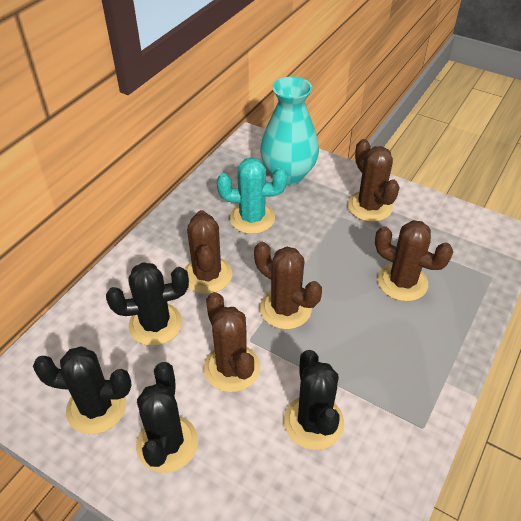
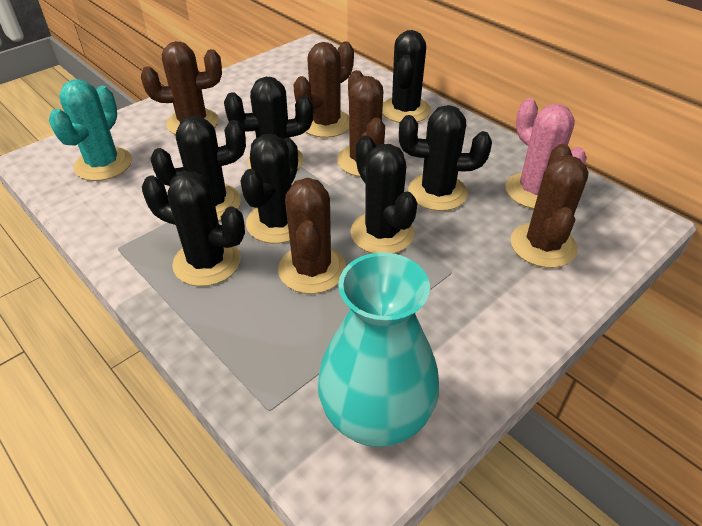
black cactus: [33,346,131,434] [106,262,189,346] [136,362,198,473] [284,350,344,450] = 4 -> [142,172,245,286] [150,116,246,221] [224,77,313,170] [240,134,298,244] [351,135,417,254] [382,30,431,123] [399,105,492,211] = 7
pink cactus: none = 0 -> [505,98,587,209] = 1

